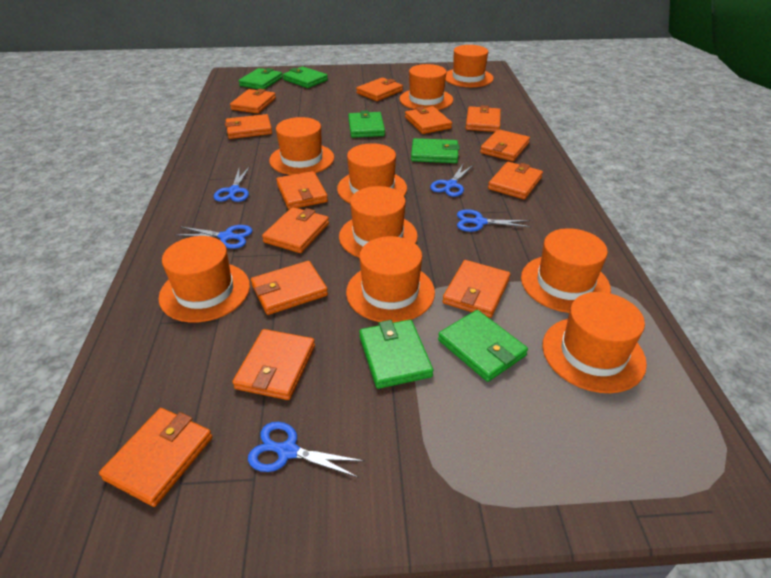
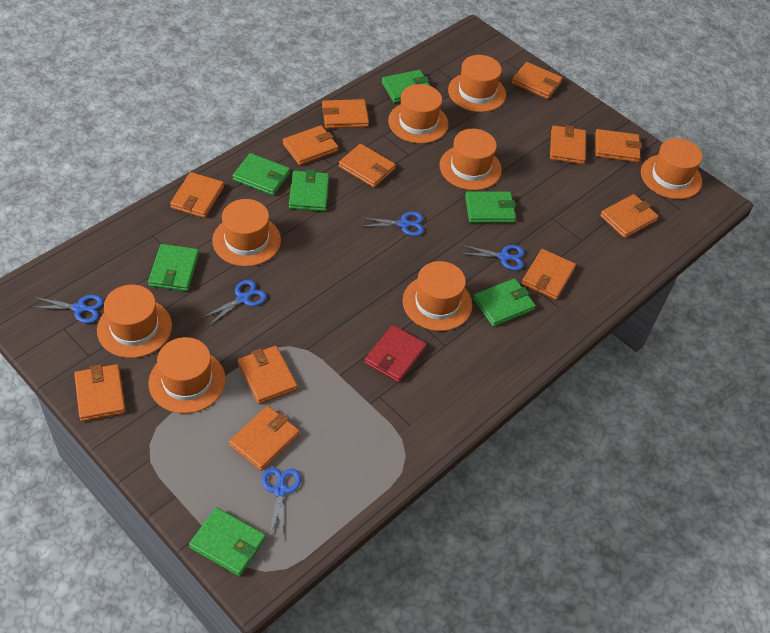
green wallet: [238,68,283,89] [283,66,328,88] [348,110,385,138] [359,320,434,389] [411,138,460,163] [438,310,528,382] = 6 -> [148,244,199,291] [189,507,266,576] [233,153,290,196] [289,169,329,211] [382,70,430,103] [465,191,516,223] [473,278,536,327] = 7
orange hat: [158,236,250,323] [269,117,334,175] [337,143,407,203] [339,186,418,257] [346,236,435,323] [399,64,453,110] [445,45,494,87] [521,228,611,313] [542,292,647,393] = 9 -> [97,285,172,358] [148,337,226,414] [212,199,281,267] [388,84,449,144] [403,261,472,331] [440,129,502,190] [448,55,506,112] [641,138,702,199] = 8
orange wallet: [99,408,212,507] [225,114,272,139] [230,89,276,113] [233,329,315,400] [251,261,328,315] [262,207,329,253] [276,171,328,209] [356,78,403,101] [405,106,452,134] [443,260,510,318] [466,105,501,132] [480,129,530,161] [488,162,543,199] = 13 -> [74,364,126,421] [170,172,224,218] [229,406,299,471] [238,346,298,404] [283,125,338,165] [322,99,369,129] [339,144,396,188] [512,62,563,99] [522,249,576,300] [550,125,586,164] [595,129,642,162] [600,194,658,238] = 12
red wallet: none = 0 -> [364,325,427,383] = 1

